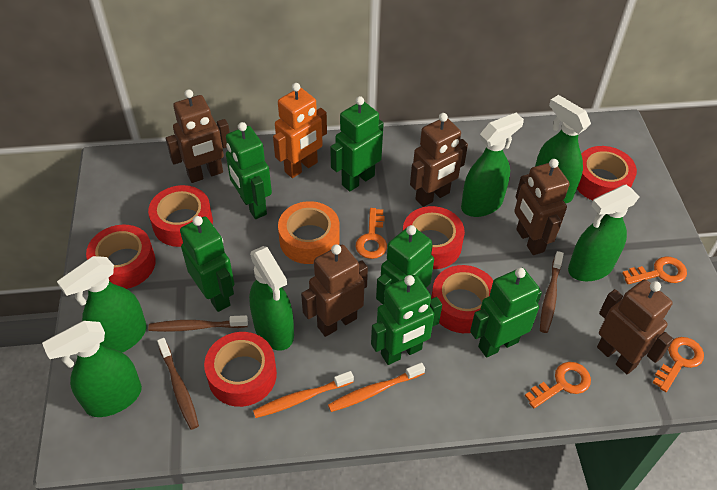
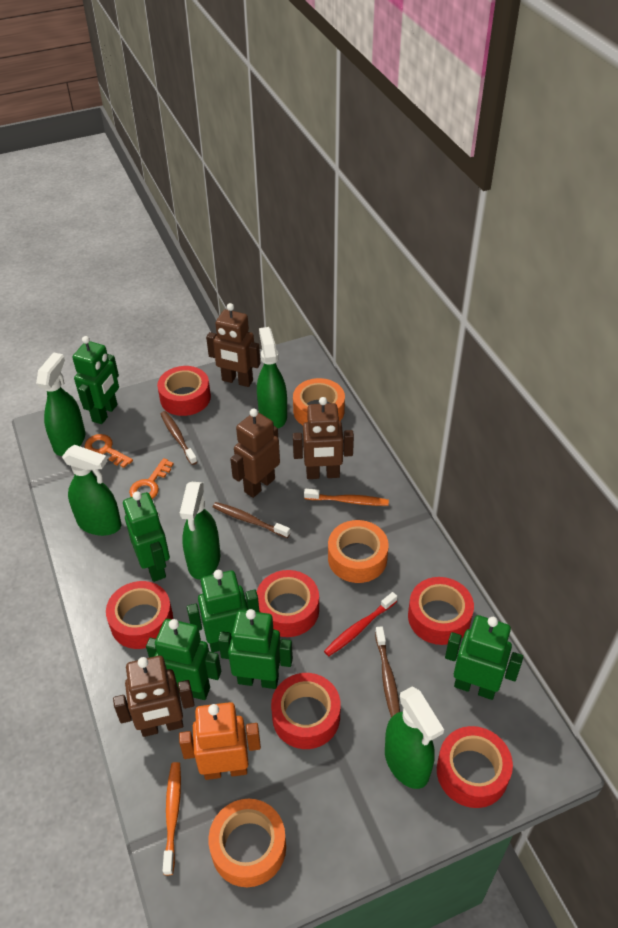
brown robot: [166,89,230,183] [301,244,368,337] [410,113,468,207] [514,159,570,255] [597,279,674,374] = 5 -> [113,656,195,737] [206,303,260,387] [230,409,280,498] [293,397,354,479] = 4
green spray bottle: [42,321,142,417] [57,256,147,353] [249,246,294,351] [461,113,524,217] [535,95,591,203] [568,185,639,281] = 6 -> [36,352,85,456] [62,444,121,536] [180,482,220,580] [257,327,287,428] [385,687,444,789] = 5
orange key: [356,208,387,259] [525,362,591,408] [622,256,687,284] [652,337,704,392] = 4 -> [85,434,133,468] [129,458,174,499] = 2
orange tape: [278,201,340,264] = 1 -> [208,799,286,887] [293,378,345,425] [328,520,389,583] = 3
red toothbrush: none = 0 -> [324,592,397,656] = 1

